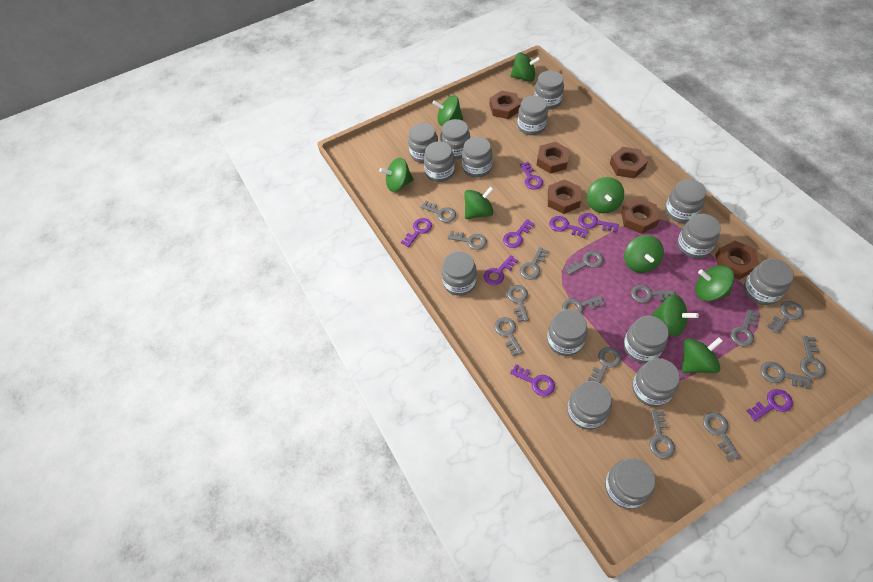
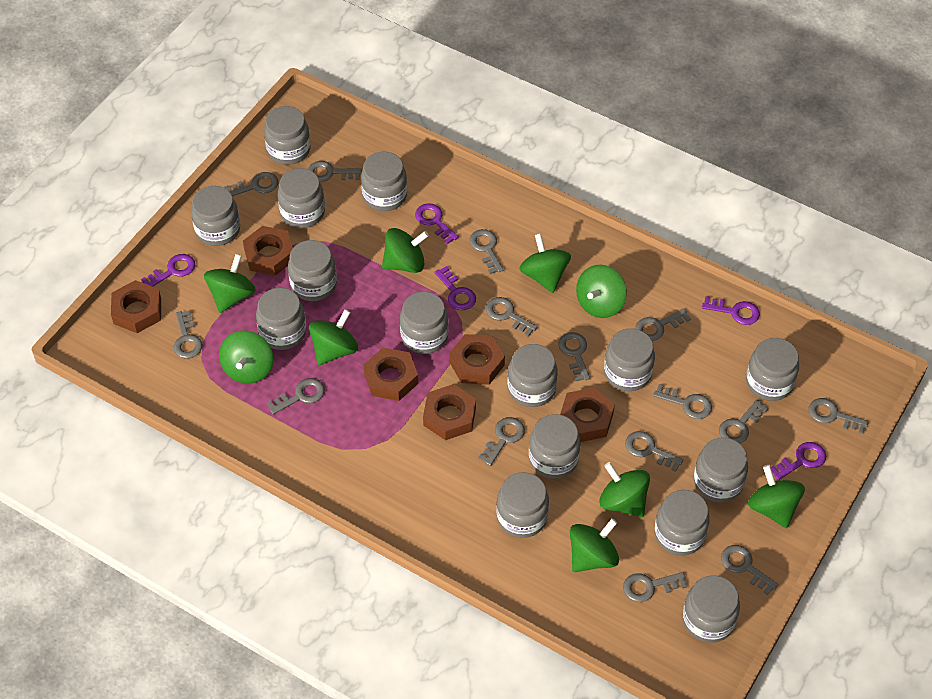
purple key: [401,218,432,247] [484,255,518,285] [503,219,535,248] [510,364,555,396] [520,162,543,190] [549,216,589,238] [578,213,619,232] [747,389,793,421] = 8 -> [141,254,195,287] [415,203,459,244] [434,266,476,310] [702,296,760,325] [771,442,826,480] = 5

